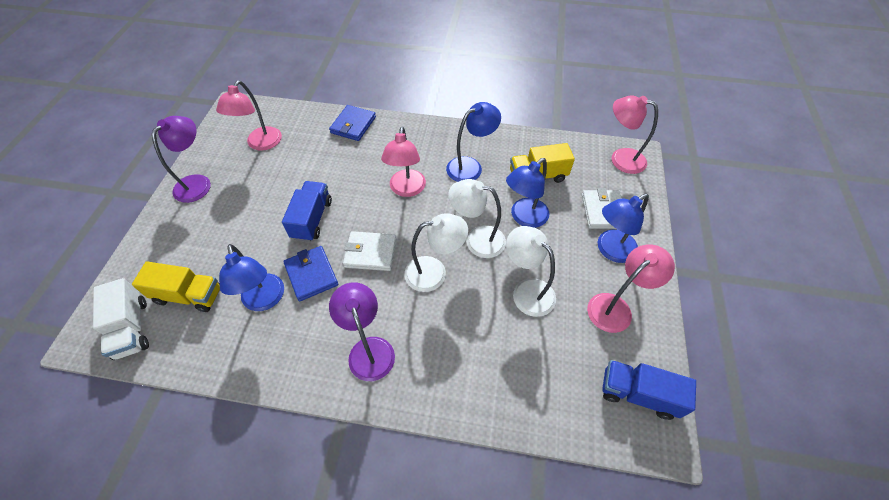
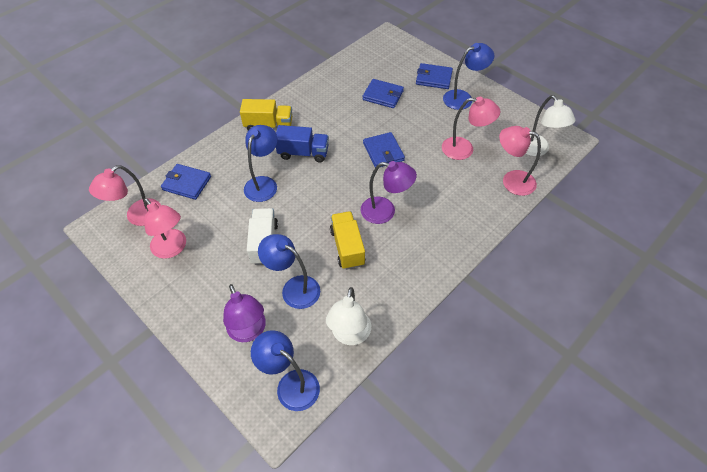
blue truck: [282,181,332,242] [602,360,696,420] = 2 -> [276,125,329,162] = 1
blue wallet: [283,246,338,301] [329,105,376,141] = 2 -> [161,164,211,200] [362,79,404,108] [363,132,405,168] [416,63,453,89] = 4
white lamp: [404,213,468,292] [448,179,506,258] [506,226,556,317] = 3 -> [326,287,371,345] [526,95,576,156] = 2
white wallet: [343,231,396,271] [582,188,622,229] = 2 -> none = 0

